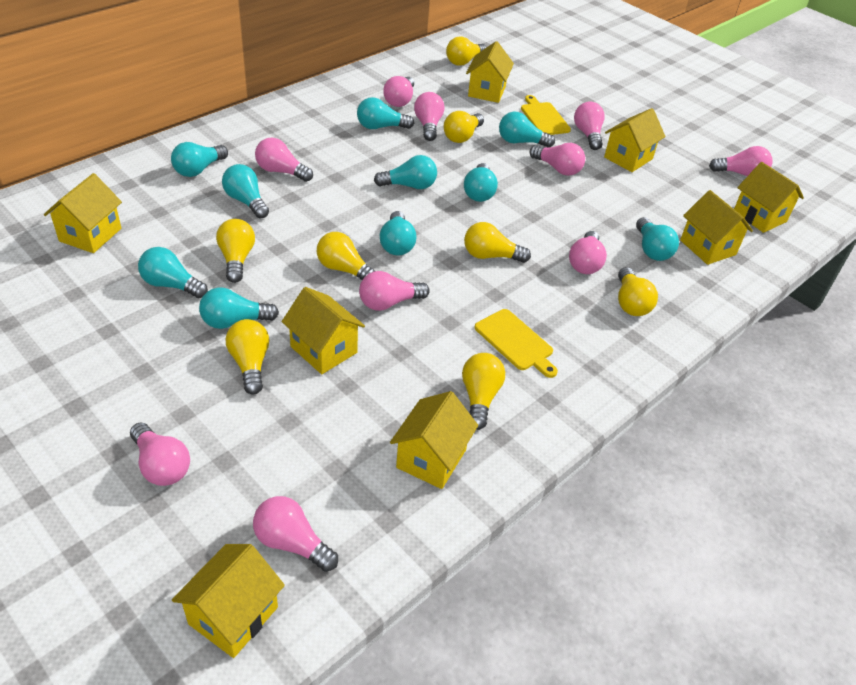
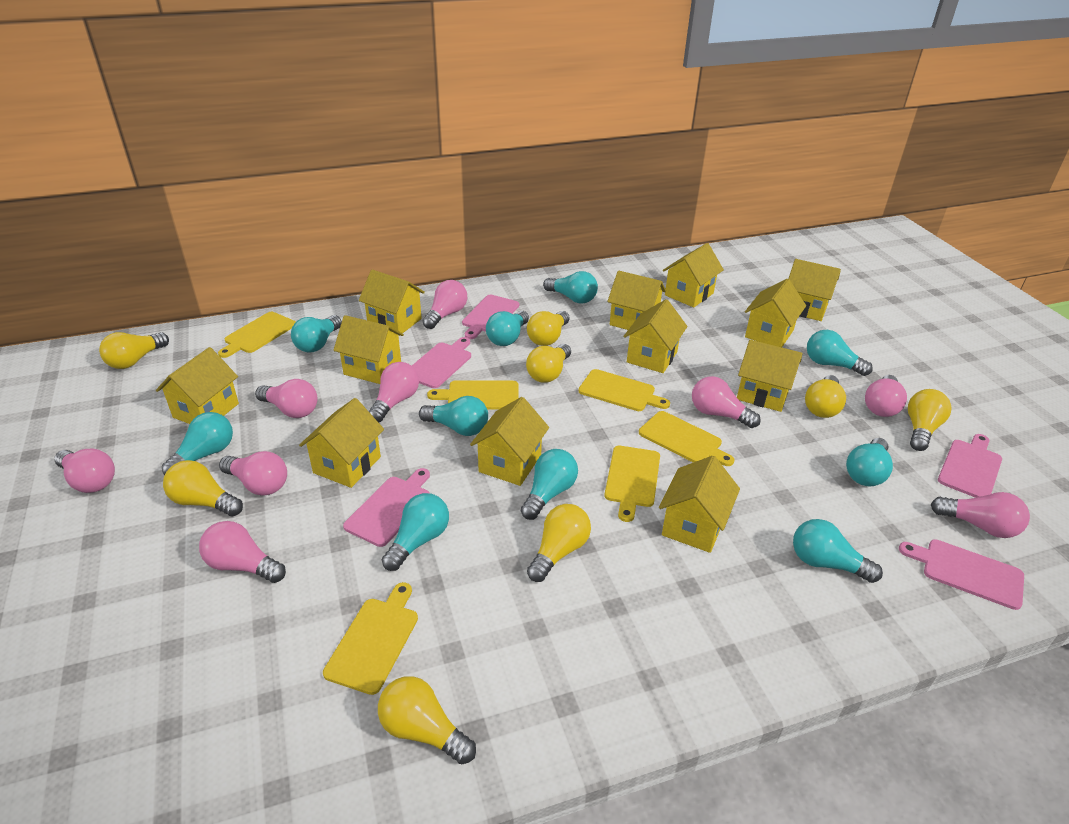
pink cutting board: none = 0 -> [343,468,430,547] [412,337,471,388] [462,295,519,339] [899,539,1024,610] [938,434,1002,498] = 5
pink light bulb: [130,423,190,486] [253,496,338,572] [255,138,313,182] [359,271,430,311] [383,76,414,107] [414,92,445,141] [529,143,585,176] [569,231,607,274] [574,101,605,150] [709,146,773,176] = 10 -> [54,449,115,493] [199,521,286,583] [219,451,287,496] [255,379,317,418] [369,362,419,423] [422,280,467,329] [692,376,761,428] [865,375,907,417] [931,492,1030,538] = 9
yellow cutting board: [474,309,558,378] [521,95,571,135] = 2 -> [218,312,296,358] [323,582,418,695] [427,380,519,410] [579,369,670,411] [604,446,660,522] [639,411,734,466] = 6
yellow house: [44,173,122,253] [172,544,285,658] [282,287,365,374] [390,391,478,489] [466,41,514,103] [604,108,666,172] [680,190,753,265] [734,162,804,233] = 8 -> [156,347,239,424] [299,398,384,488] [333,315,404,384] [359,270,425,336] [470,397,549,486] [607,270,666,330] [623,299,687,373] [659,456,740,553] [663,243,724,307] [737,340,802,412] [745,279,806,347] [788,259,841,321] = 12

